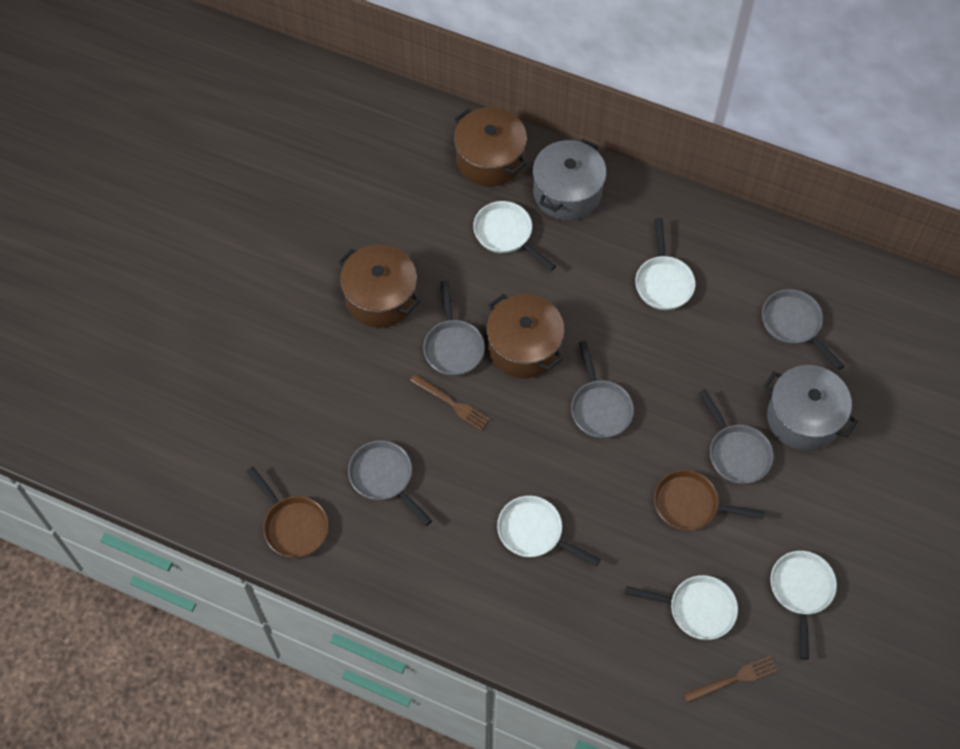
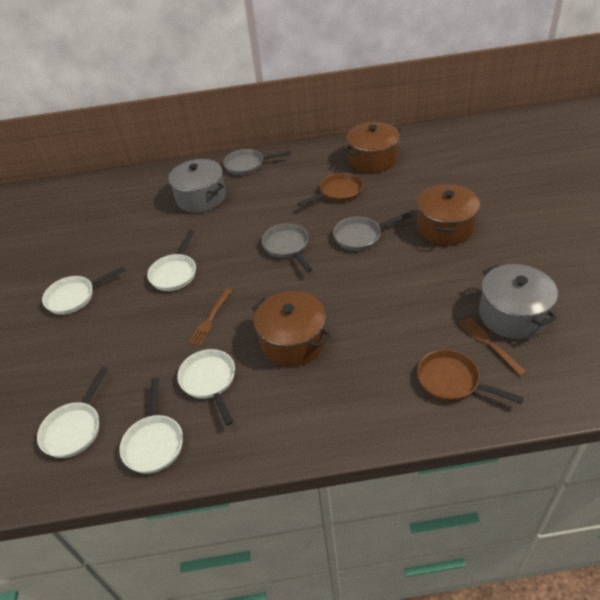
grey pan: [348,440,432,526] [423,281,485,376] [571,341,634,438] [699,389,773,484] [762,289,844,370] = 5 -> [223,149,291,175] [262,224,312,272] [333,213,411,251] = 3

